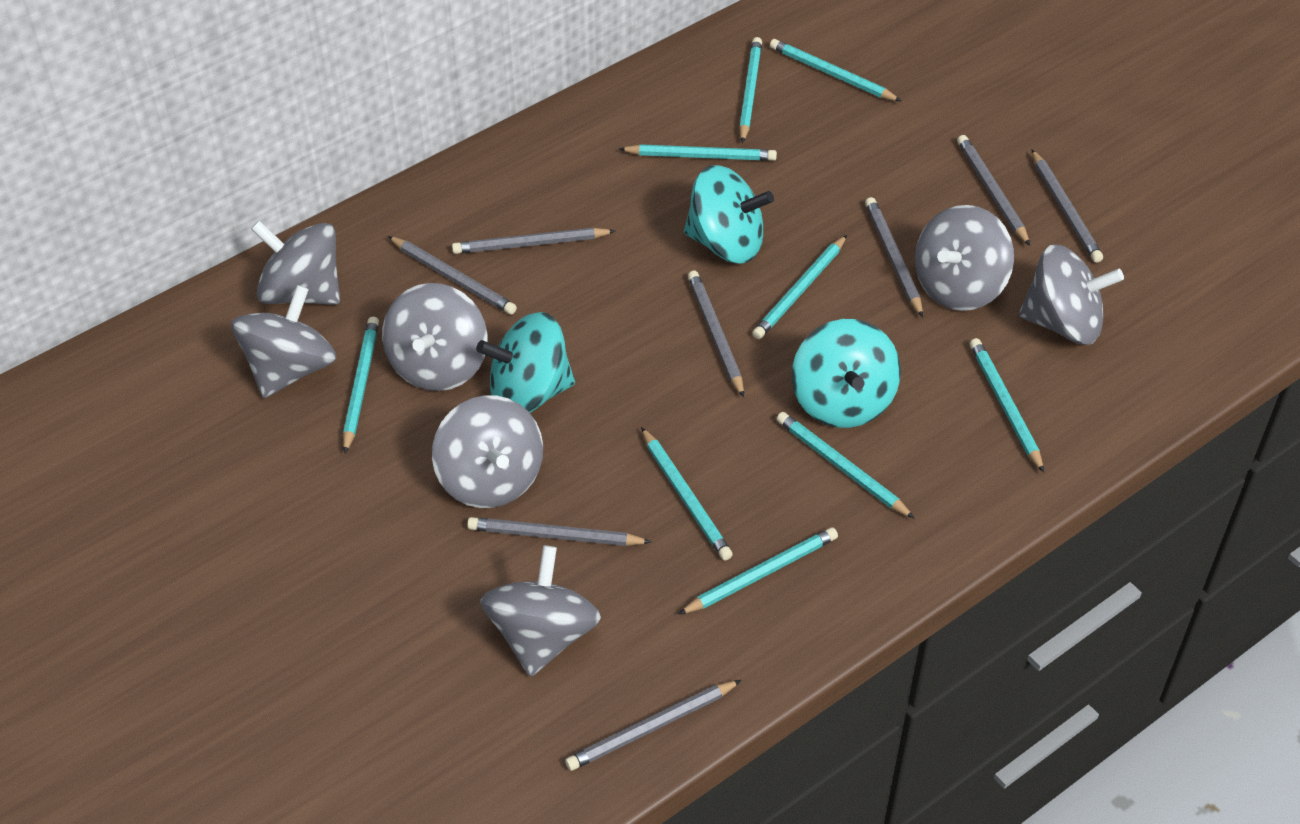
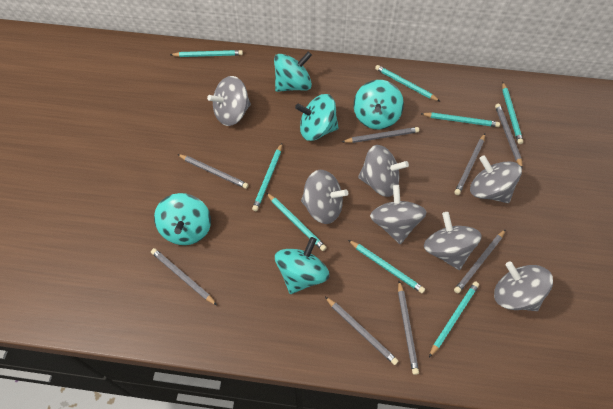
turquoise pencil: [343,317,379,453] [619,144,777,161] [641,427,733,561] [678,527,838,615] [739,37,762,143] [752,235,847,339] [770,39,901,101] [777,412,915,519] [970,338,1044,473] = 9 -> [170,50,243,57] [252,143,282,211] [266,193,327,251] [348,240,425,293] [375,65,440,101] [421,112,500,127] [429,281,479,357] [502,82,523,144] = 8
turquoise spinning top: [476,312,575,413] [684,165,774,264] [792,319,901,428] = 3 -> [154,193,211,245] [274,52,312,92] [275,237,330,294] [295,94,339,141] [354,80,404,129] = 5

